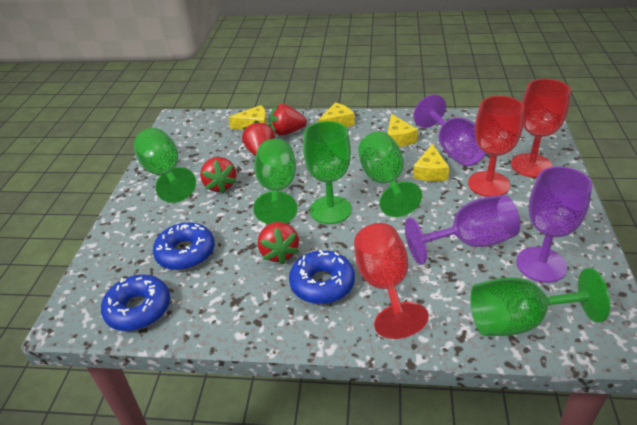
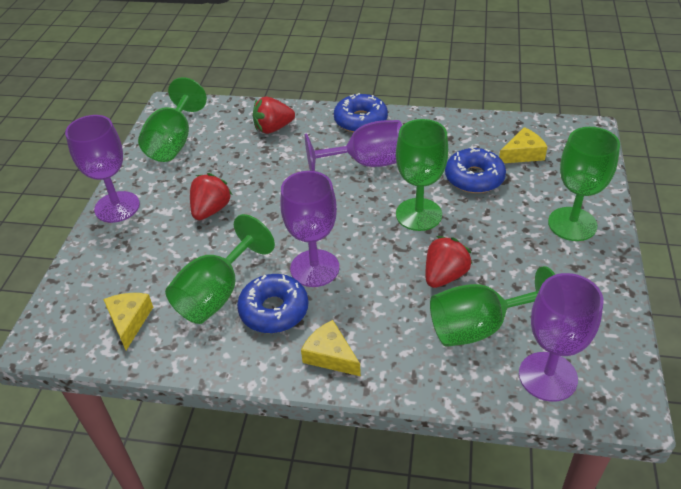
purple goblet: [405,195,520,264] [413,95,487,166] [516,166,592,283] = 3 -> [65,115,140,223] [280,171,339,287] [305,120,402,171] [519,273,603,402] = 4
red goblet: [354,223,429,339] [468,96,524,197] [511,79,571,178] = 3 -> none = 0
red strawberry: [200,157,237,193] [242,121,275,156] [257,222,299,264] [269,104,307,136] = 4 -> [190,173,232,220] [253,97,295,134] [426,236,472,288] = 3
yellow cheese: [228,105,267,130] [317,102,355,127] [387,114,418,147] [413,144,449,181] = 4 -> [103,293,153,350] [301,320,361,376] [499,127,547,163] = 3

